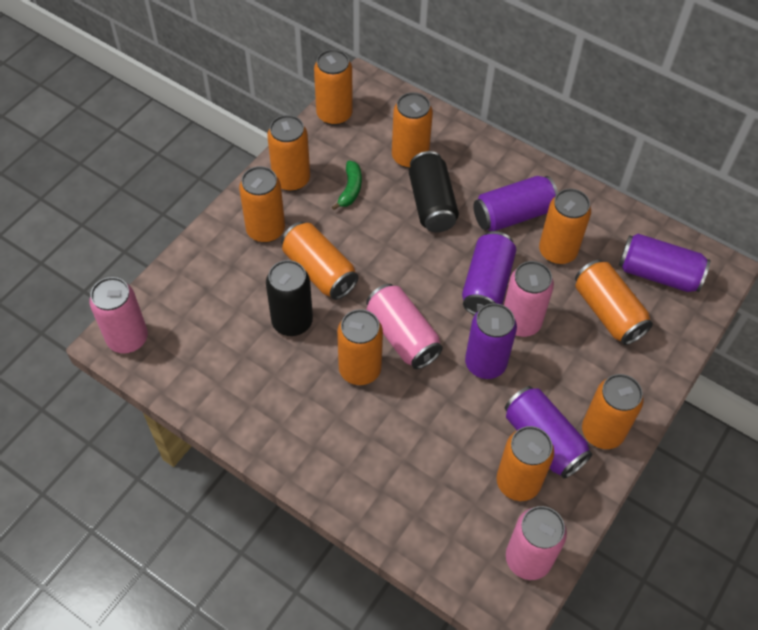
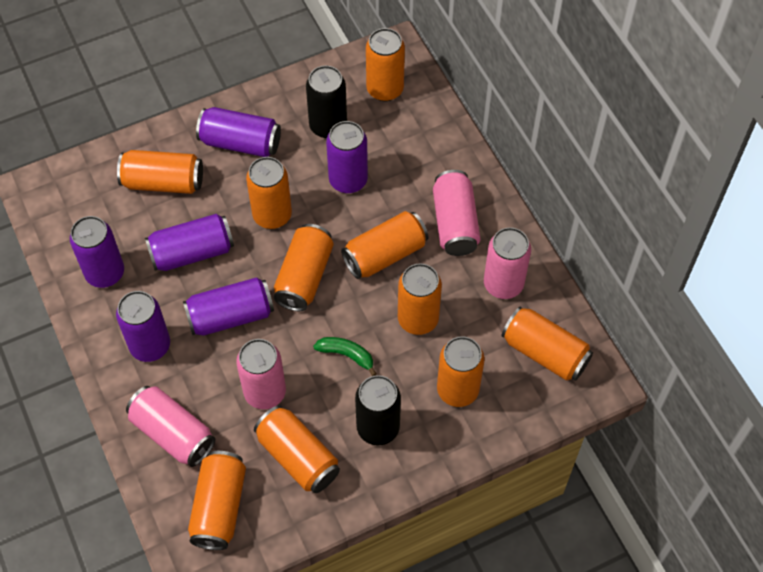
purple can: [462,231,516,315] [465,303,517,379] [473,176,558,231] [505,386,593,479] [619,234,711,292] = 5 -> [70,216,124,288] [116,291,170,362] [145,214,234,271] [183,277,274,336] [196,107,281,157] [326,121,368,193] = 6

